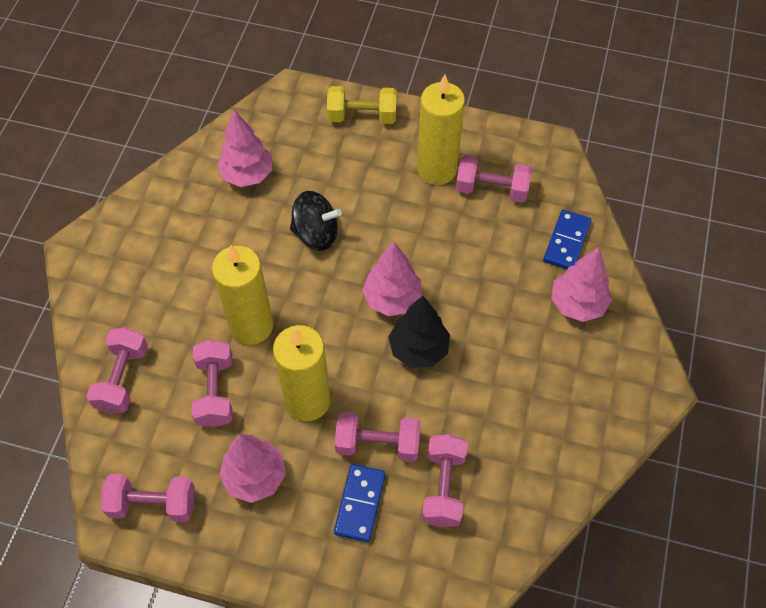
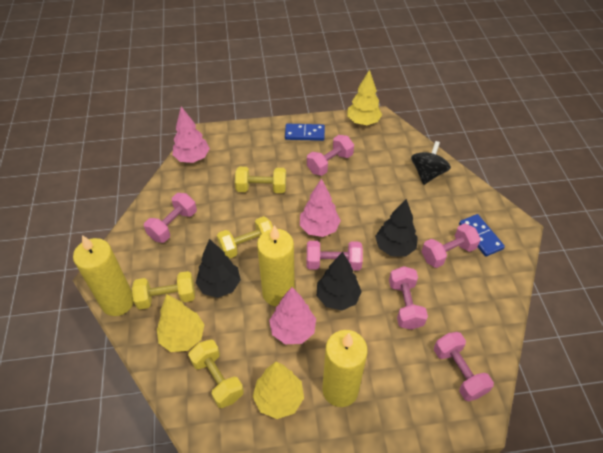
black tree: [388,296,450,368] = 1 -> [196,239,241,298] [317,252,362,311] [375,199,418,257] = 3
pink tree: [217,110,272,187] [219,434,286,503] [362,242,422,316] [551,247,612,322] = 4 -> [172,107,210,163] [269,287,316,344] [300,179,341,237] = 3
yellow dumbbell: [327,86,397,124] = 1 -> [132,271,195,310] [188,339,244,408] [217,216,273,259] [235,167,286,193] = 4
yellow tree: none = 0 -> [157,294,204,352] [253,362,304,419] [347,70,382,125] = 3

